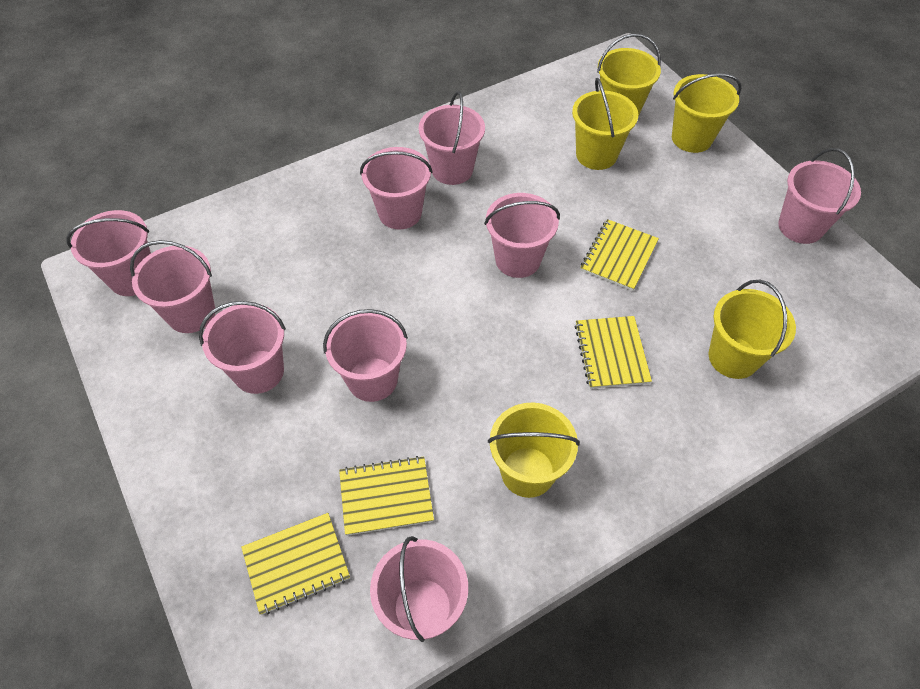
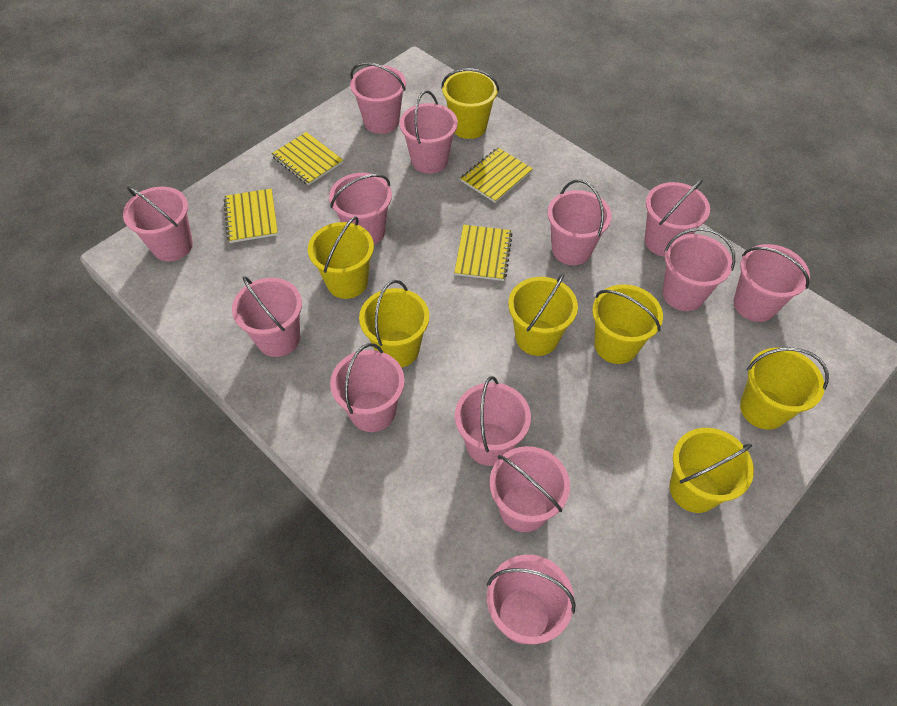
pink bucket: [66,210,151,296] [130,240,215,333] [199,301,286,394] [323,309,408,402] [360,147,432,229] [370,536,468,642] [419,91,485,185] [484,193,560,278] [778,148,861,244] = 9 -> [123,186,193,261] [232,276,302,357] [329,173,392,245] [330,343,405,432] [350,62,406,134] [400,90,458,174] [455,376,531,466] [487,555,576,644] [490,446,570,532] [547,180,612,265] [645,179,710,257] [662,228,735,311] [734,244,810,322] = 13
yellow bucket: [488,403,580,498] [572,78,638,170] [597,34,661,116] [672,73,741,153] [709,280,796,379] = 5 -> [308,216,374,299] [359,280,429,367] [441,68,499,139] [508,274,578,356] [592,284,663,364] [670,428,754,513] [740,347,829,430] = 7

